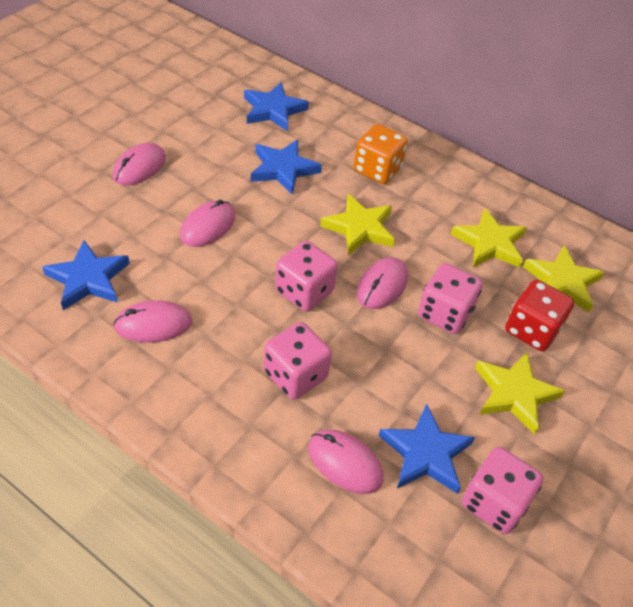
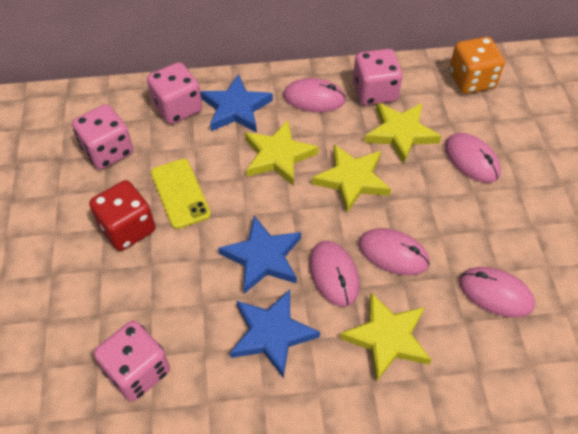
blue star: [42,240,130,310] [244,82,309,131] [251,140,322,195] [379,404,475,494] = 4 -> [200,74,273,132] [218,216,301,294] [230,290,320,378] = 3
yellow phone: none = 0 -> [151,159,211,229] = 1

